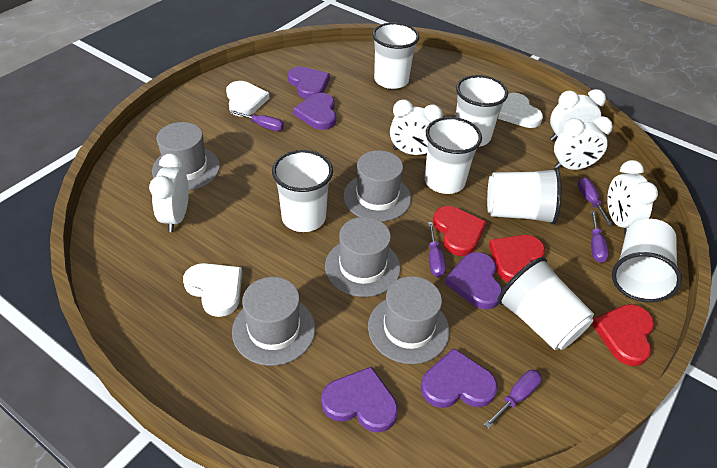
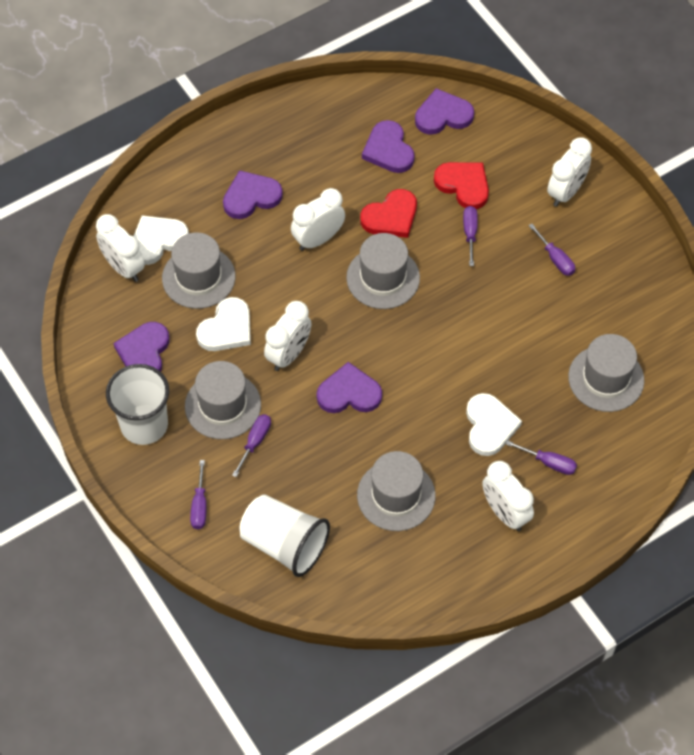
red heart: [433,206,486,256] [489,235,545,282] [592,304,654,366] = 3 -> [360,189,417,238] [434,162,489,209] = 2
white cup: [272,150,333,232] [372,22,419,89] [425,117,482,194] [455,75,508,147] [487,168,561,225] [498,257,594,350] [612,219,682,302] = 7 -> [106,364,169,445] [239,494,330,577] = 2

